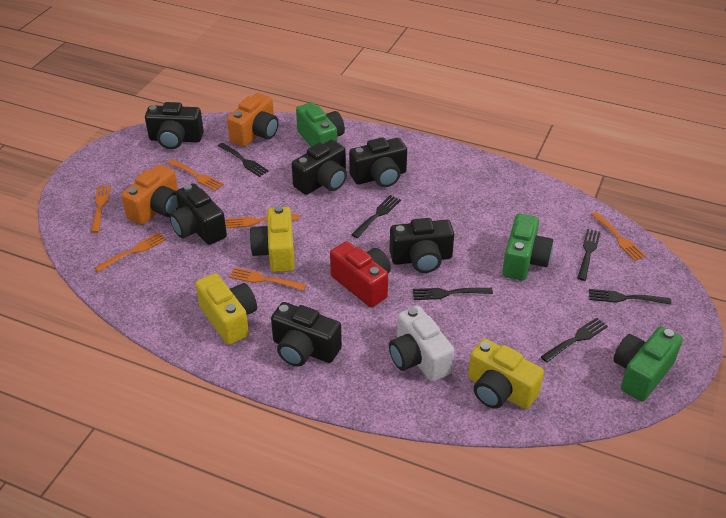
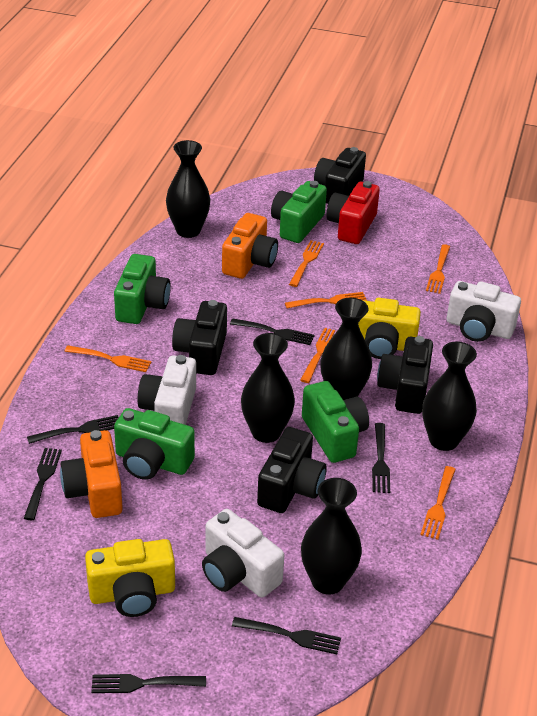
black camera: [145,102,204,149] [169,183,227,245] [271,302,342,367] [292,140,347,195] [349,137,407,187] [389,218,454,273] = 6 -> [172,300,227,375] [257,427,327,513] [314,147,366,204] [377,336,433,414] = 4
black vase: none = 0 -> [166,140,210,238] [241,333,295,443] [301,478,362,595] [320,298,372,400] [422,342,477,451] = 5
green camera: [296,102,345,147] [502,214,553,280] [613,326,683,401] = 3 -> [114,254,171,324] [114,408,195,480] [271,181,327,243] [302,381,369,463] = 4
white camera: [389,306,454,382] = 1 -> [138,355,196,425] [202,509,284,598] [447,281,521,342] = 3
yellow camera: [195,273,257,345] [249,206,295,272] [468,339,544,409] = 3 -> [85,539,175,617] [358,298,421,359] = 2

